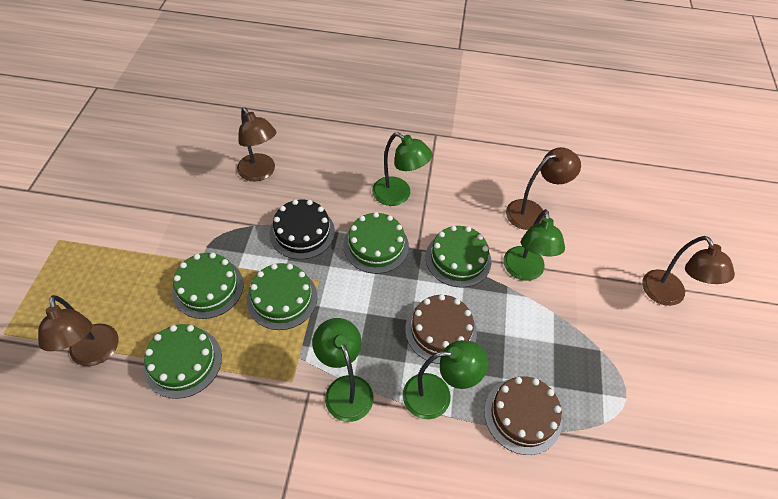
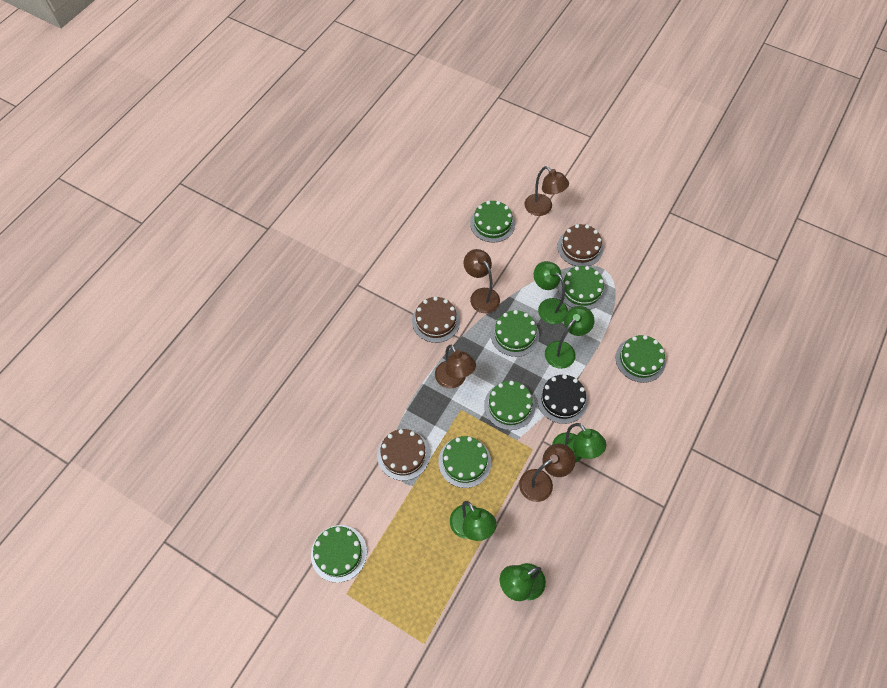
brown cake: [405,294,477,364] [484,376,562,455] = 2 -> [377,429,430,481] [412,297,460,343] [557,224,603,266] = 3
green cake: [144,324,222,399] [172,253,243,319] [247,263,317,330] [344,212,409,274] [425,225,491,288] = 5 -> [311,525,367,583] [438,436,491,488] [470,201,515,243] [484,381,535,430] [491,310,539,357] [558,266,606,310] [616,335,666,383] = 7
green lamp: [313,318,373,422] [372,132,433,206] [403,340,488,419] [503,209,565,281] = 4 -> [450,501,497,541] [500,563,546,601] [534,261,568,324] [545,306,595,369] [552,423,606,463] = 5

